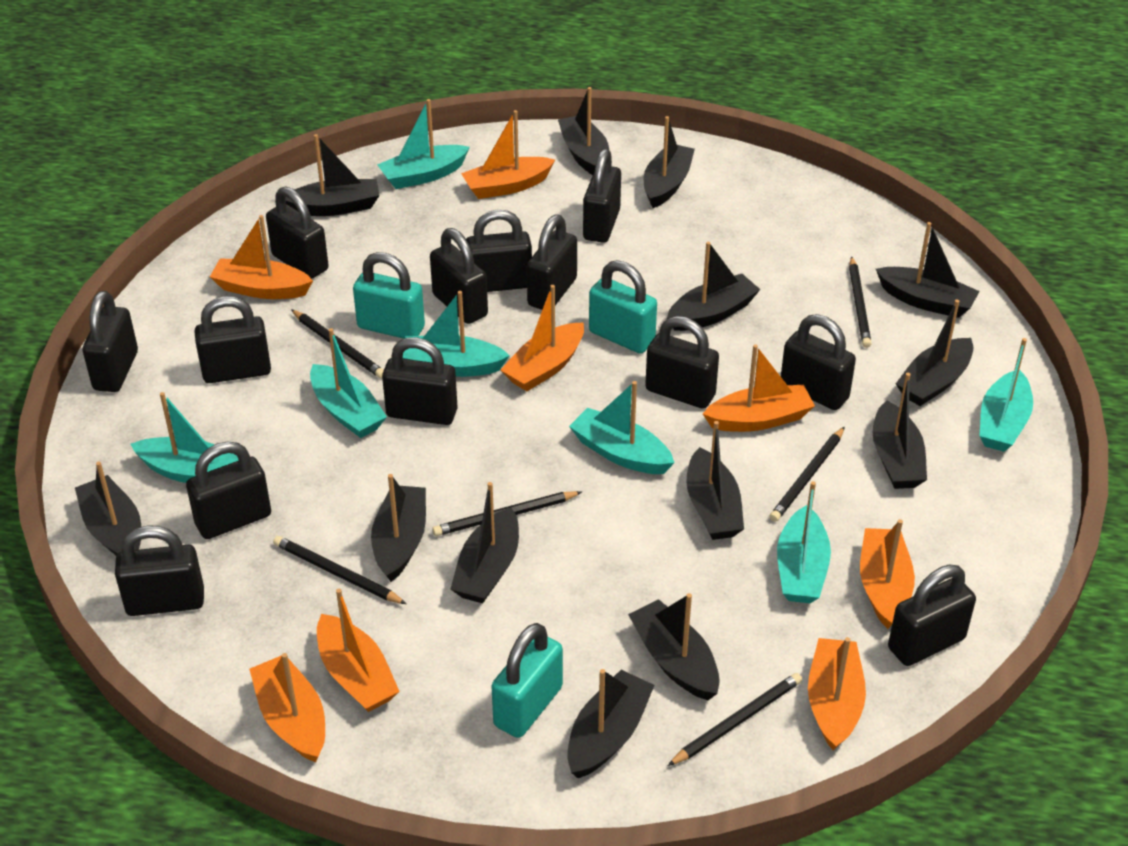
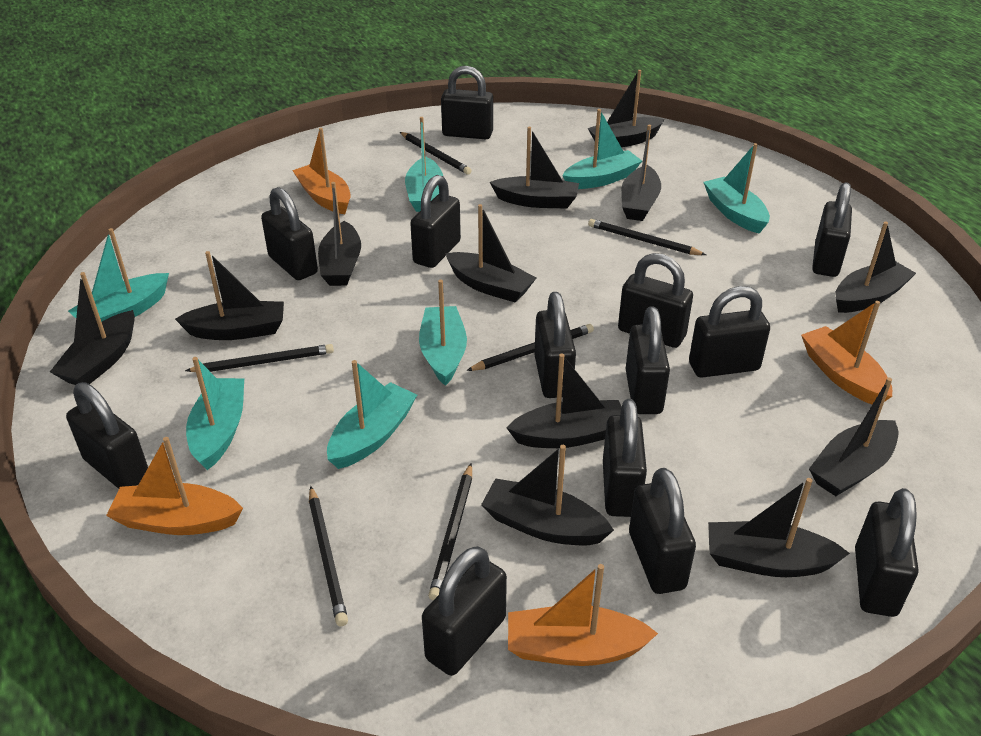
black boat: [75,462,141,556] [285,134,380,216] [371,474,426,582] [450,482,519,603] [558,87,609,175] [567,669,655,778] [628,593,720,700] [644,116,695,208] [667,242,760,331] [686,421,744,540] [873,373,927,489] [876,222,980,318] [896,300,974,406] = 13 -> [50,272,135,385] [175,251,284,340] [318,182,361,286] [445,204,536,302] [481,445,614,545] [490,127,579,208] [507,354,621,448] [588,70,664,147] [621,125,661,221] [708,478,850,577] [809,377,898,496] [836,221,916,313] = 12
orange boat: [210,215,313,299] [249,653,325,762] [317,589,400,712] [461,110,555,199] [500,285,584,391] [703,344,815,432] [808,637,866,751] [860,519,915,629] = 8 -> [106,437,243,535] [292,128,351,214] [508,564,658,666] [801,301,892,405] = 4
turquoise padlock: [353,252,425,339] [491,623,563,738] [589,260,657,354] = 3 -> none = 0

